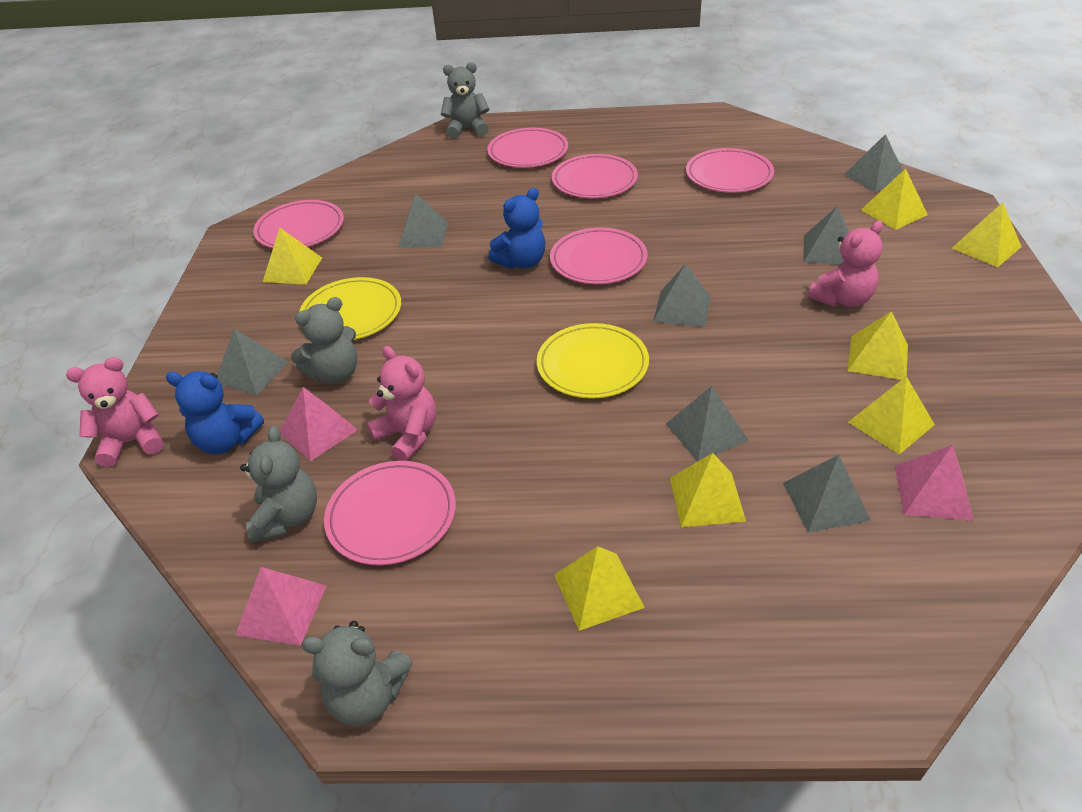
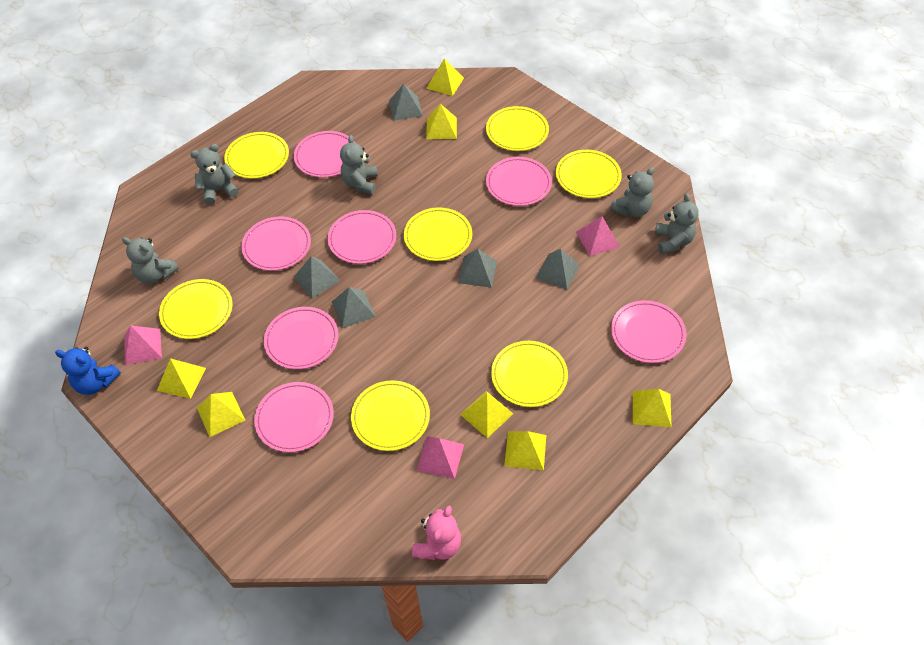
blue teddy bear: [166,371,264,454] [488,188,546,269] = 2 -> [55,347,121,395] = 1
grey pyramid: [217,329,288,396] [398,194,448,248] [653,264,710,327] [666,386,749,462] [783,455,871,532] [803,206,849,265] [844,134,903,192] = 7 -> [293,256,340,298] [332,287,376,328] [389,84,423,121] [458,249,497,288] [536,249,580,290] = 5
grey teddy bear: [240,426,317,543] [291,297,357,383] [302,621,413,726] [441,62,489,139] = 4 -> [122,237,179,284] [190,144,239,205] [340,135,378,194] [610,167,654,217] [655,193,699,254] = 5
pink plate: [253,200,344,248] [324,461,456,565] [487,128,568,168] [550,227,648,284] [552,154,638,198] [686,148,774,193] = 6 -> [241,217,311,271] [254,382,334,452] [264,307,338,369] [294,131,355,178] [328,210,396,264] [486,157,552,206] [611,300,686,363] = 7
pink teddy bear: [66,357,164,467] [367,346,436,461] [808,221,883,307] = 3 -> [412,506,461,560] = 1
yellow plate: [299,277,401,340] [537,323,649,399] = 2 -> [159,279,232,339] [224,132,289,179] [351,380,430,451] [404,207,472,261] [486,106,549,151] [491,341,568,407] [556,150,622,198] = 7

